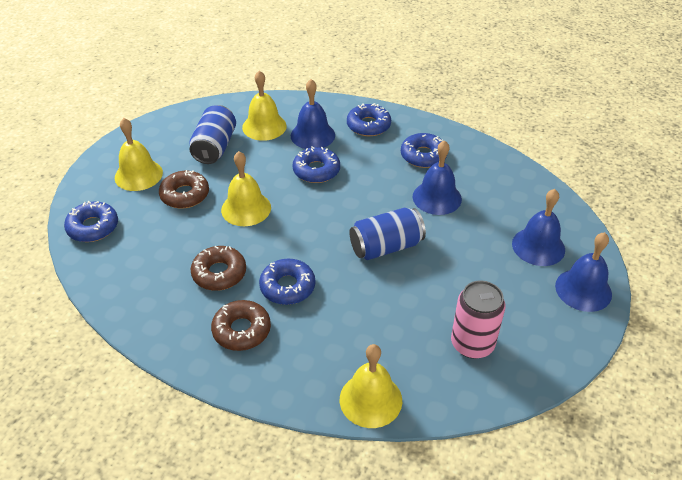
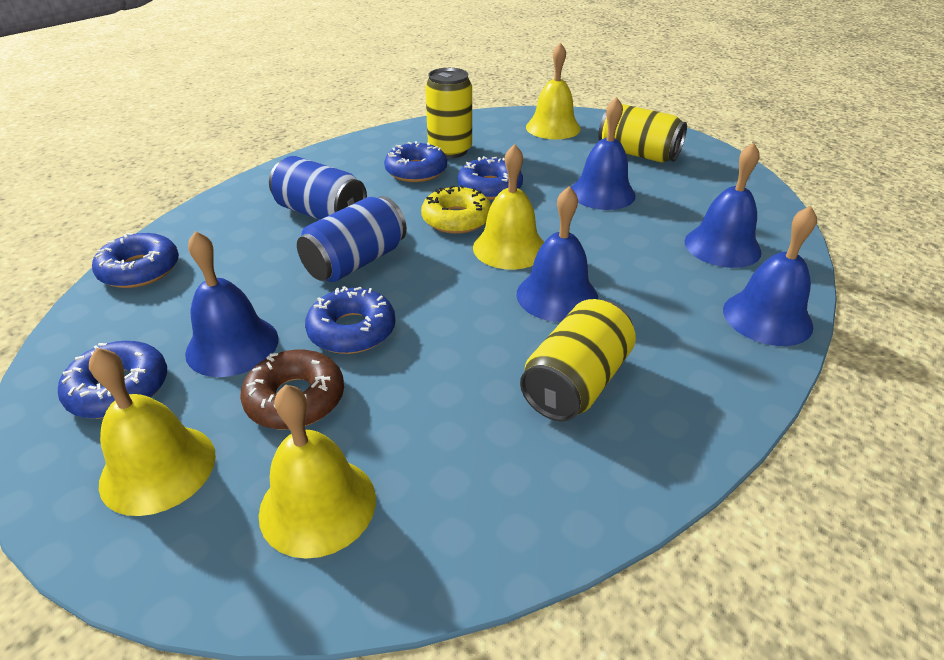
blue bell: [291,79,335,149] [413,140,462,215] [512,189,565,266] [555,232,612,312] = 4 -> [185,231,279,377] [517,186,599,322] [571,97,636,210] [685,143,762,268] [723,206,817,346] = 5
brown donut: [159,170,209,208] [191,246,246,291] [211,300,271,351] = 3 -> [240,350,344,430] = 1
pink can: [451,280,505,359] = 1 -> none = 0
yellow can: none = 0 -> [425,68,472,158] [520,299,636,422] [598,104,687,163] = 3
yellow donut: none = 0 -> [421,185,491,234] = 1

